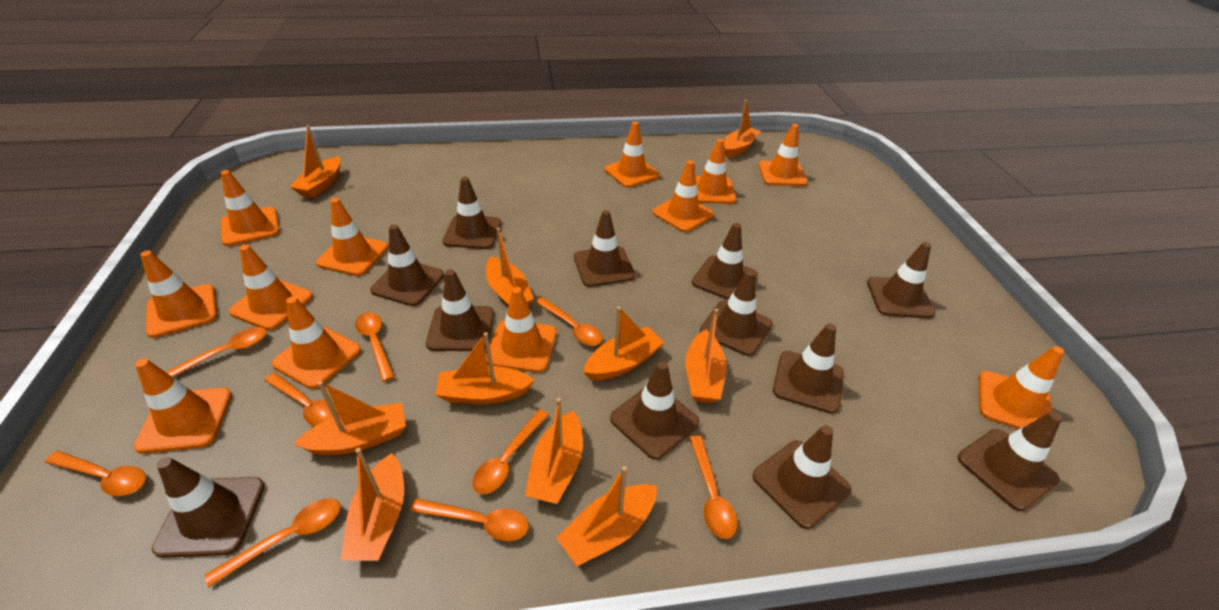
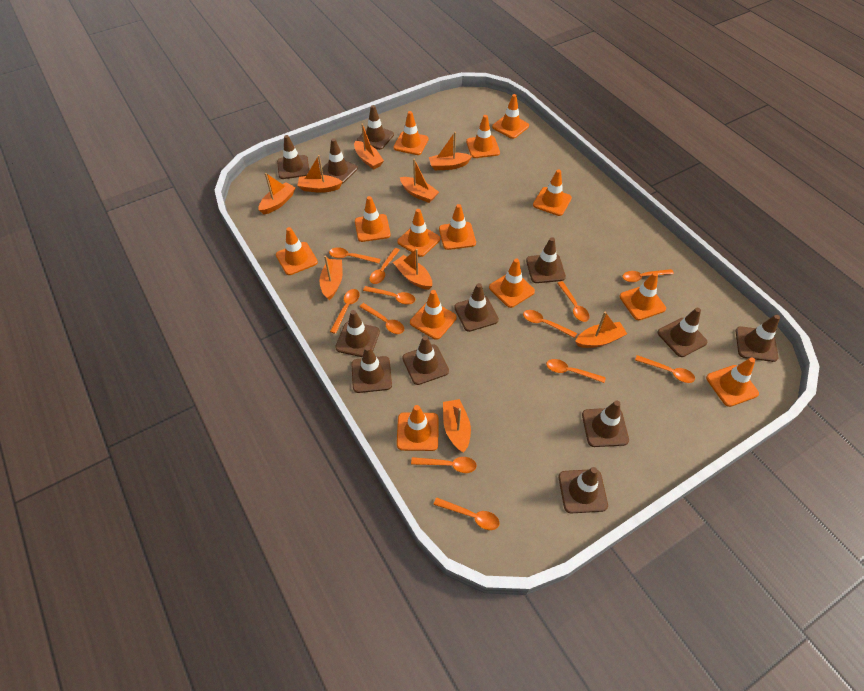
orange boat: [290,125,341,198] [294,381,406,455] [341,448,404,561] [435,332,535,404] [486,228,534,307] [525,398,583,504] [556,466,657,566] [583,306,664,381] [686,309,727,403] [724,99,761,158] = 10 -> [259,173,296,214] [297,155,342,193] [319,255,343,300] [354,124,384,169] [393,249,432,290] [400,159,439,203] [429,132,472,170] [443,399,471,453] [575,312,627,348] = 9
orange spoon: [45,451,146,496] [166,327,267,377] [205,498,341,587] [264,373,338,426] [355,312,395,382] [410,498,529,541] [472,409,549,494] [535,297,603,346] [689,435,738,539] = 9 -> [329,247,381,263] [330,289,360,334] [360,303,404,334] [363,286,415,305] [369,248,400,284] [411,457,477,473] [433,497,500,530] [523,310,577,338] [546,359,606,383] [557,281,590,322] [622,269,674,282] [635,355,695,383] = 12
orange traffic cone: [134,359,232,454] [140,250,217,338] [221,170,280,246] [229,245,313,330] [272,297,361,389] [316,198,388,276] [486,287,557,373] [605,122,660,188] [653,160,714,232] [696,139,737,204] [758,124,808,186] [979,346,1064,429] = 12 -> [276,227,318,275] [355,196,391,242] [393,111,429,155] [397,209,440,257] [397,405,439,451] [410,290,457,340] [439,204,476,250] [466,115,500,158] [489,259,535,308] [492,94,529,139] [533,169,572,216] [619,272,666,320] [706,357,759,407] = 13

